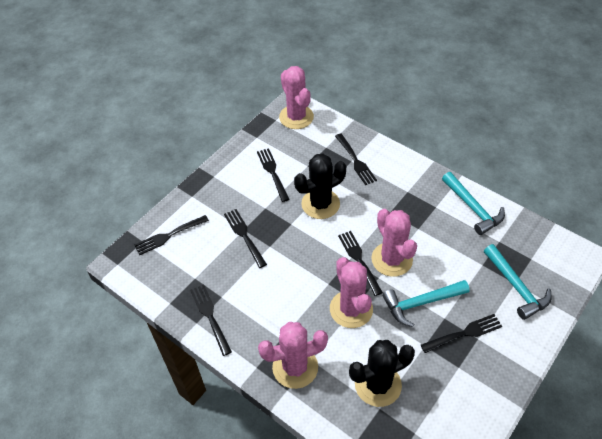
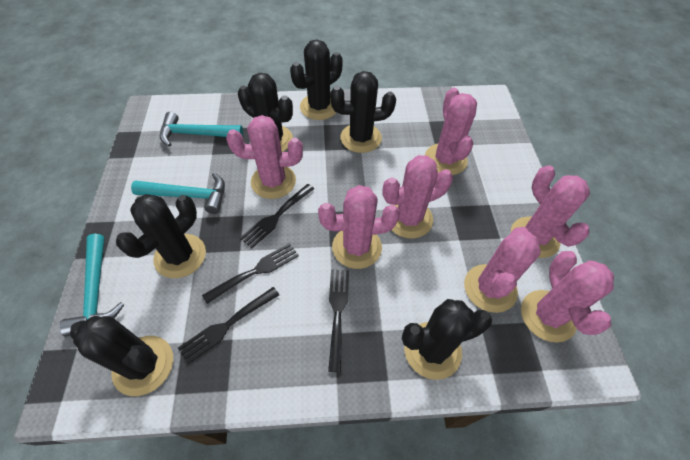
black cactus: [294,153,346,219] [349,340,415,407] = 2 -> [70,316,173,396] [116,194,206,278] [238,73,293,152] [290,40,343,120] [330,71,396,153] [402,299,492,380] = 6
black fork: [134,215,209,255] [190,284,232,356] [224,209,267,268] [257,148,290,202] [335,134,377,185] [338,231,383,296] [421,314,503,353] = 7 -> [178,287,279,364] [202,243,299,304] [240,184,314,249] [328,269,349,372] = 4
pink cactus: [258,322,328,389] [279,66,314,129] [330,257,373,328] [371,209,417,277] = 4 -> [226,115,303,199] [318,185,400,269] [382,155,453,238] [425,88,477,175] [464,227,541,313] [511,165,590,258] [521,251,614,342] = 7

